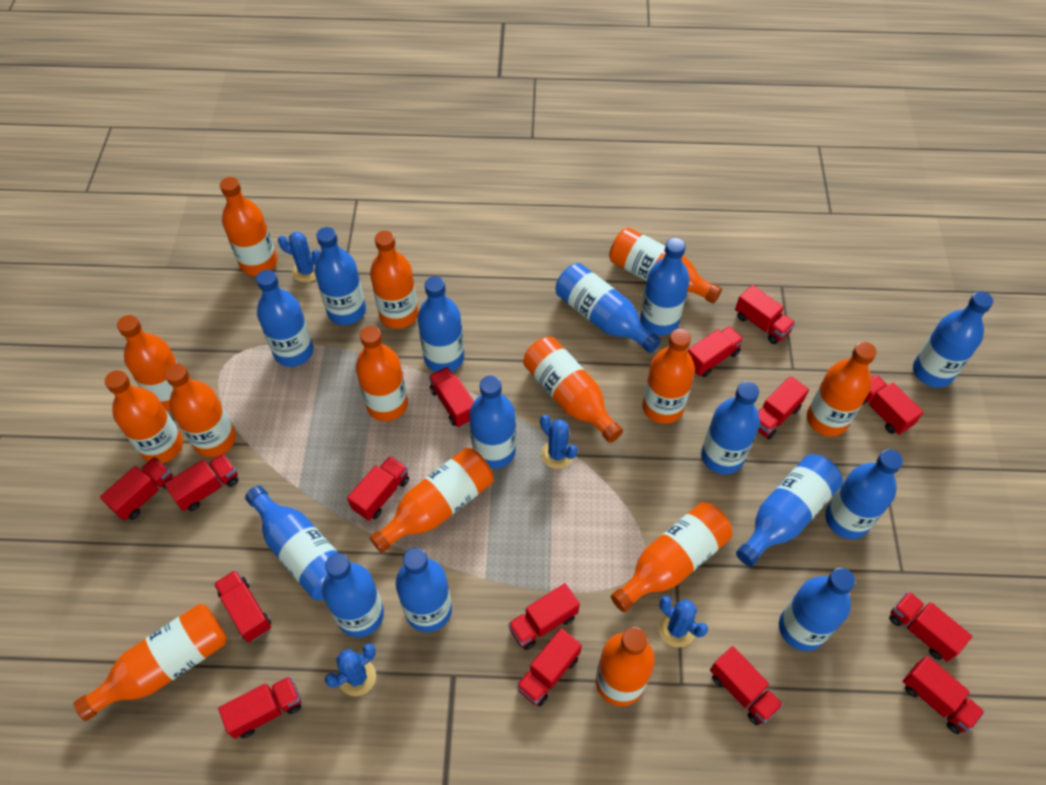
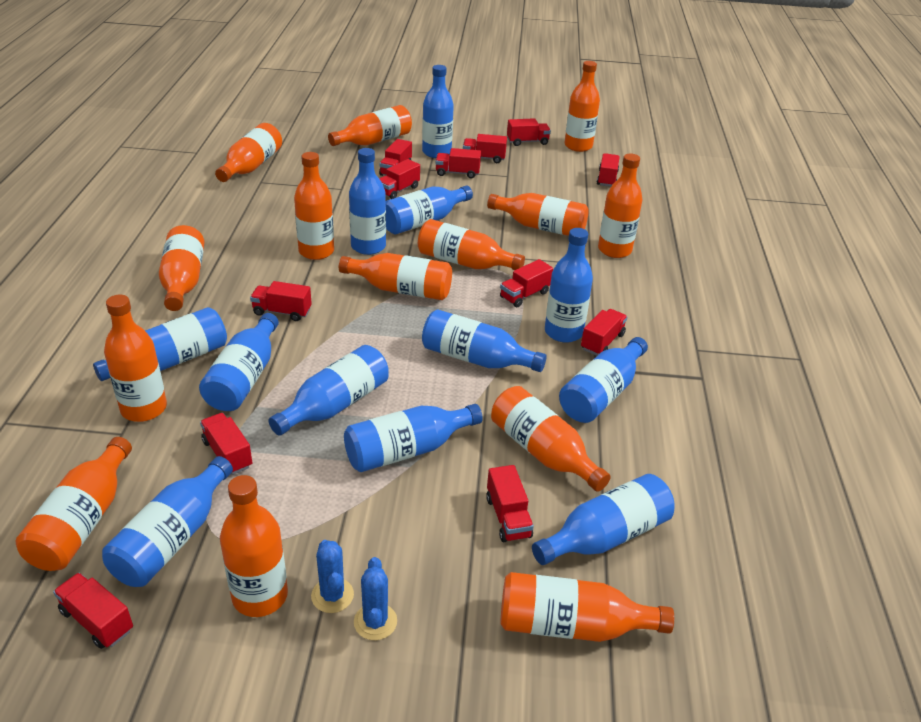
blue bottle: [245,485,338,600] [256,270,314,367] [314,227,366,325] [322,553,384,637] [396,548,452,632] [418,276,464,372] [469,376,516,469] [556,263,661,353] [640,238,690,336] [701,381,760,475] [736,454,843,566] [779,568,855,651] [825,449,903,539] [913,291,993,388] = 14 -> [93,307,227,381] [102,456,233,587] [199,313,279,411] [268,345,389,436] [344,404,483,472] [349,148,386,255] [386,185,473,234] [422,65,454,158] [422,309,547,372] [532,474,675,565] [545,228,593,343] [559,337,648,423] = 12
blue cactus: [278,232,321,282] [325,643,376,696] [540,415,578,469] [659,596,708,648] = 4 -> [311,540,354,613] [354,557,397,640] = 2
red truck: [100,457,173,521] [164,454,238,511] [214,570,271,642] [218,676,301,739] [347,456,409,521] [429,367,474,427] [508,583,580,650] [516,628,582,706] [688,326,744,377] [710,646,783,726] [735,285,796,344] [758,376,809,439] [863,375,924,435] [889,591,972,662] [903,656,985,734] = 15 -> [53,573,133,649] [200,413,252,475] [250,281,312,321] [379,139,412,176] [379,159,420,199] [435,148,481,178] [463,134,507,163] [486,465,534,542] [500,259,553,307] [507,118,551,146] [581,309,627,356] [597,153,620,187] = 12

